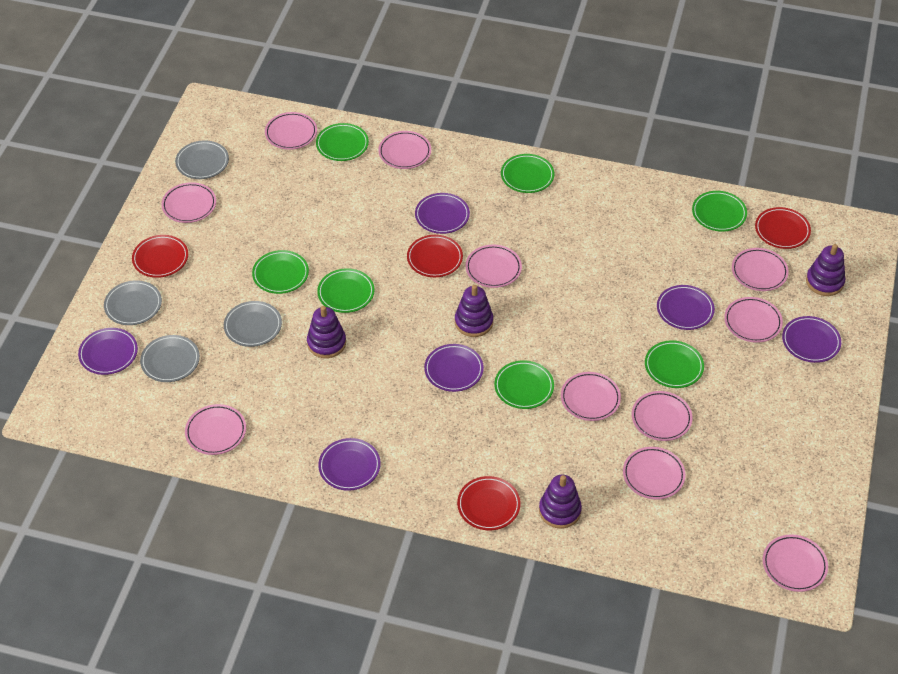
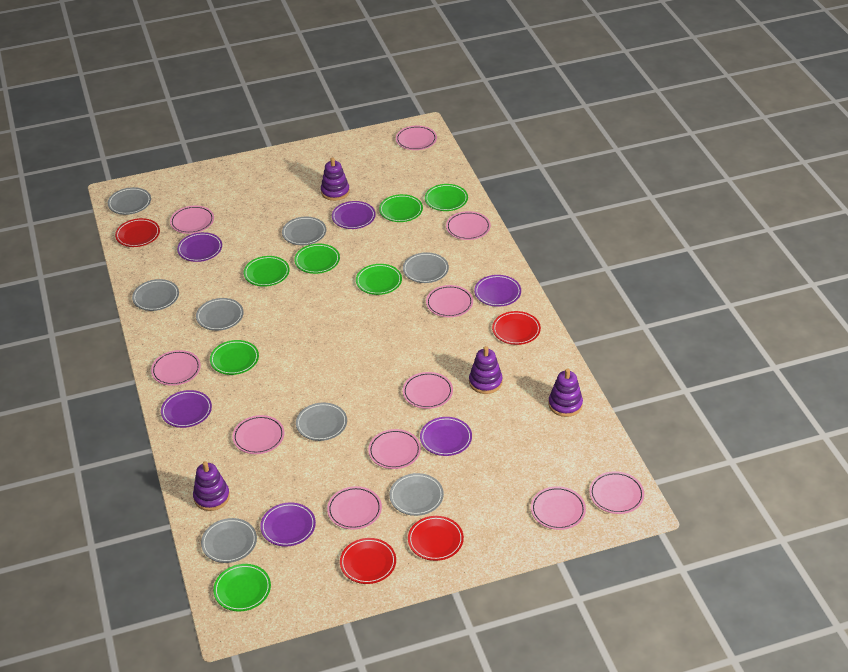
grey plate: [104,280,162,325] [140,335,200,382] [175,140,229,179] [224,301,282,347] = 4 -> [108,187,151,215] [132,279,179,311] [196,298,244,331] [201,518,257,563] [282,217,326,245] [296,403,347,441] [389,473,444,516] [403,252,449,283] = 8

